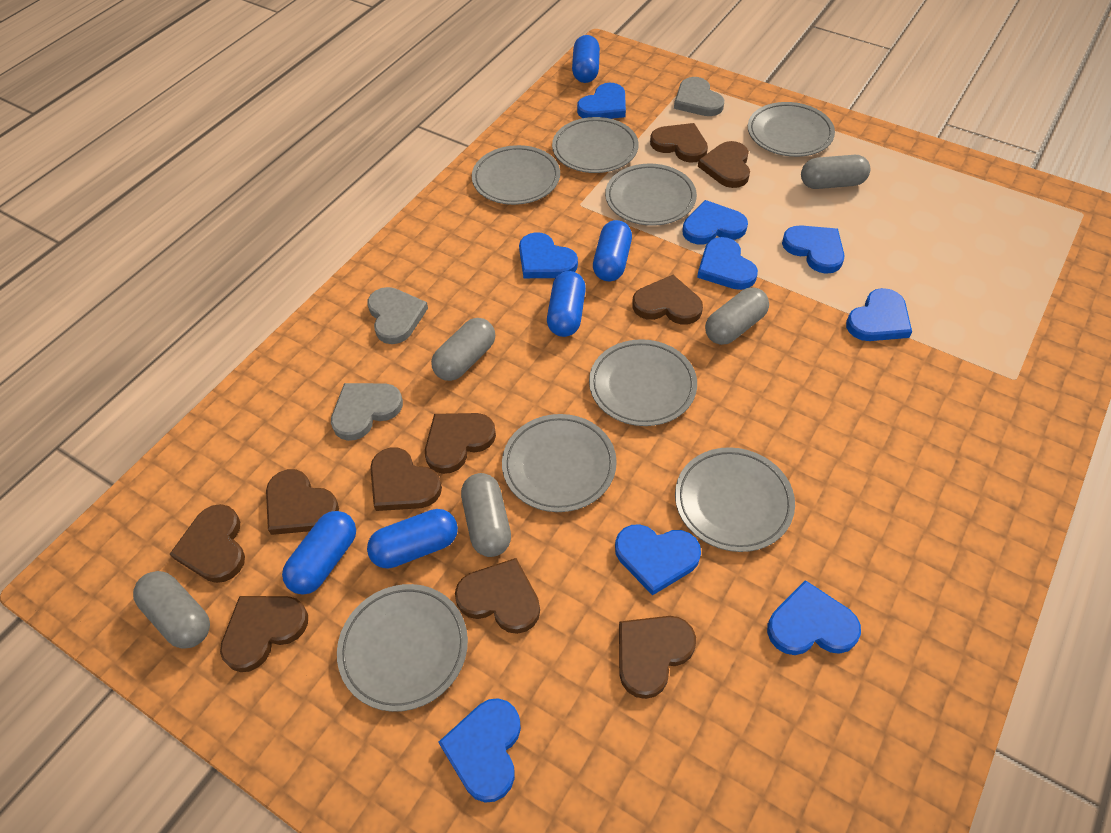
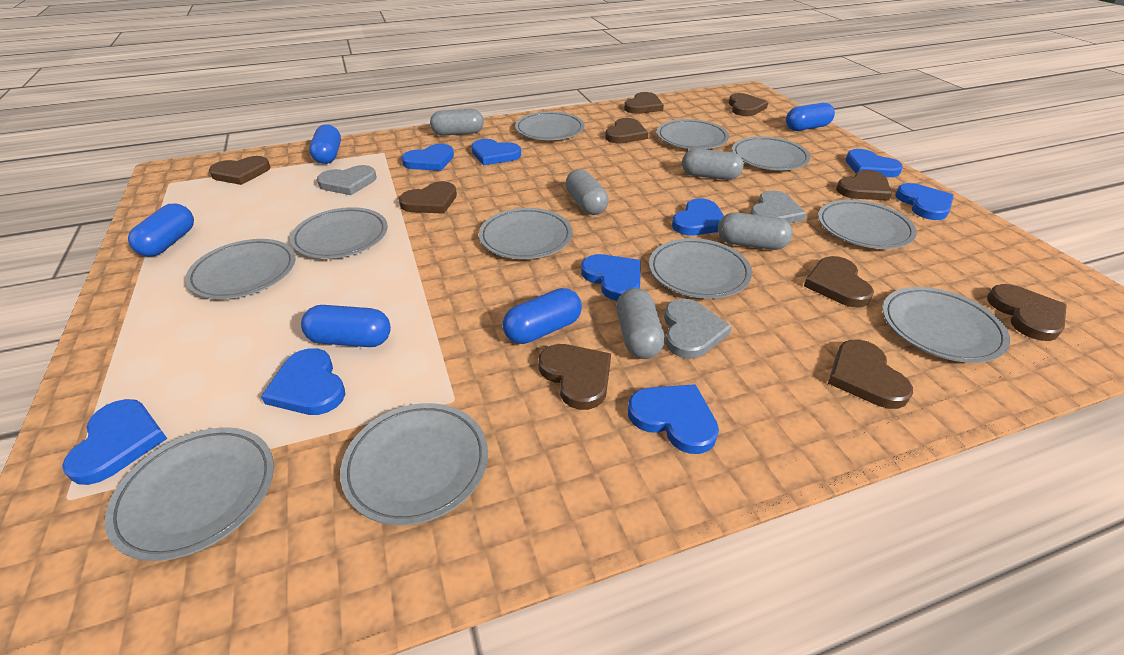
grey plate: [337,584,468,712] [472,145,560,205] [502,414,617,512] [552,117,638,173] [589,339,697,426] [605,164,697,226] [675,447,795,552] [748,102,835,157] = 8 -> [105,427,274,561] [185,239,295,299] [290,207,388,259] [340,403,488,525] [479,208,572,259] [515,112,584,140] [649,238,752,299] [657,119,729,149] [732,136,811,170] [818,200,917,249] [882,287,1010,363] = 11

